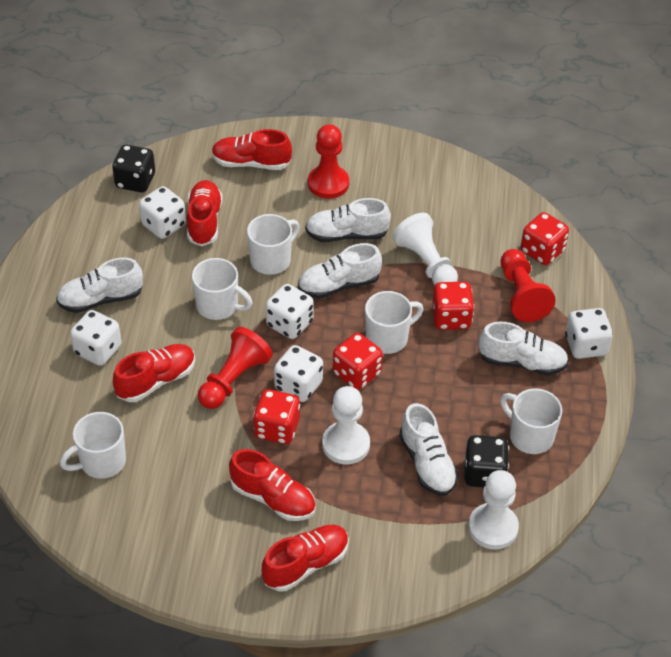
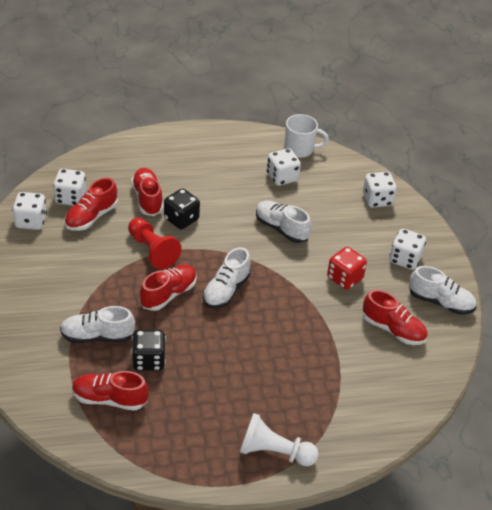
red dice: [253,389,300,444] [333,333,383,390] [432,282,474,330] [521,212,569,265] = 4 -> [327,247,367,290] = 1
red pawn: [198,327,273,409] [308,124,349,199] [501,249,556,322] = 3 -> [128,218,182,269] = 1
white mug: [60,412,126,479] [192,258,253,320] [247,214,300,275] [365,291,423,354] [500,388,562,454] = 5 -> [285,114,329,158] = 1
white pawn: [322,386,370,464] [392,213,458,285] [468,470,519,549] = 3 -> [240,413,319,466] = 1
white shoe: [56,258,143,313] [298,243,382,299] [305,198,391,242] [399,403,458,496] [479,322,568,375] = 5 -> [60,306,135,343] [203,247,251,308] [256,200,311,243] [409,266,476,314] = 4

